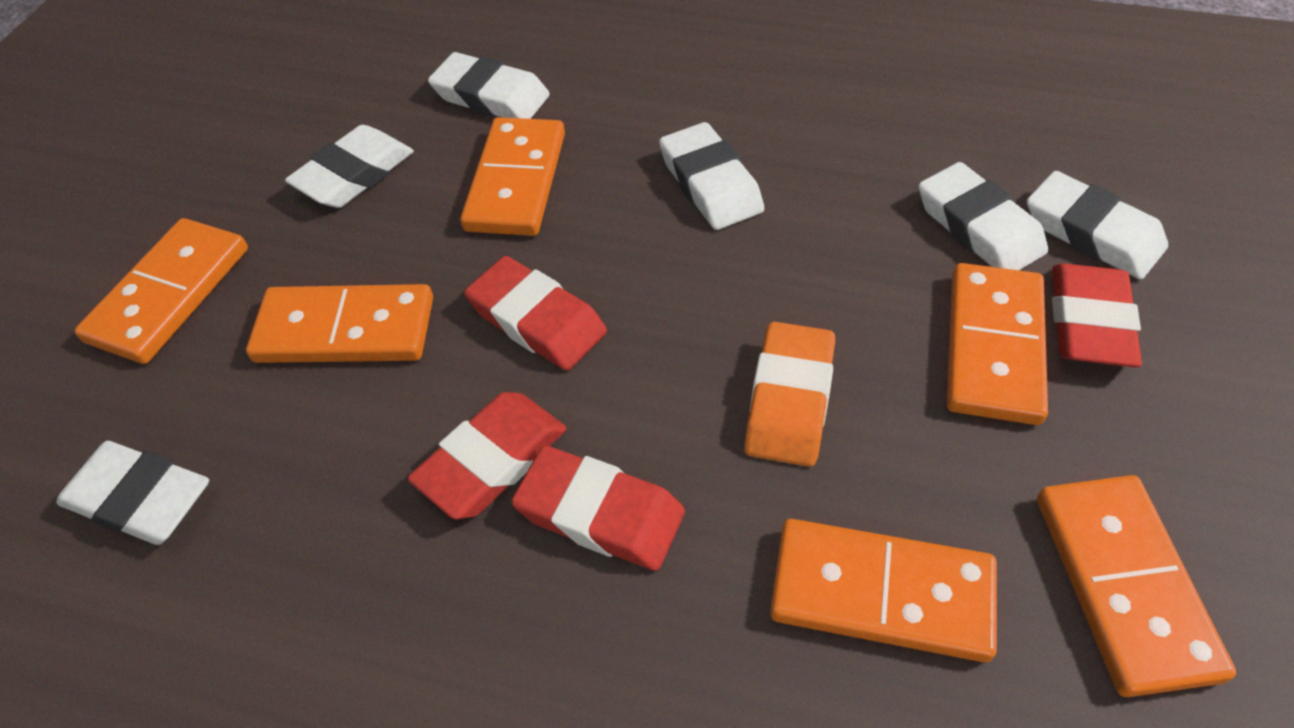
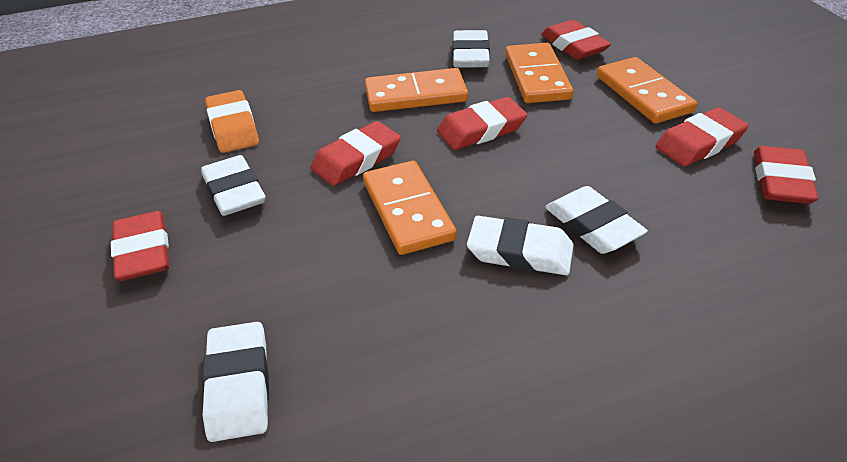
orange domino: [74,218,248,364] [246,284,433,363] [460,117,565,236] [770,519,997,662] [947,263,1048,425] [1037,475,1236,697] = 6 -> [363,161,457,255] [365,68,468,112] [505,43,573,103] [597,57,697,123] = 4
red eraser: [407,392,567,519] [464,256,607,371] [511,446,685,571] [1052,263,1142,368] = 4 -> [111,211,169,281] [311,121,401,186] [437,97,527,150] [541,20,611,60] [656,107,749,166] [754,146,818,204] = 6
white eraser: [56,441,209,545] [285,125,414,208] [428,52,550,119] [659,122,764,230] [918,162,1048,270] [1027,171,1168,279] = 6 -> [201,155,266,216] [202,322,269,442] [452,30,490,68] [467,216,573,275] [545,186,648,254] = 5

